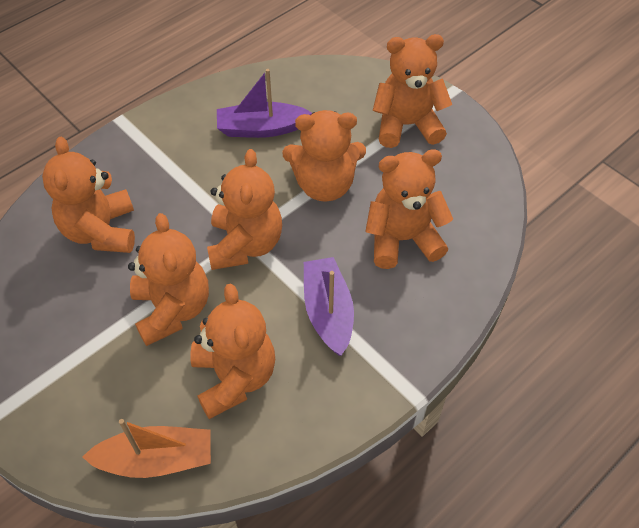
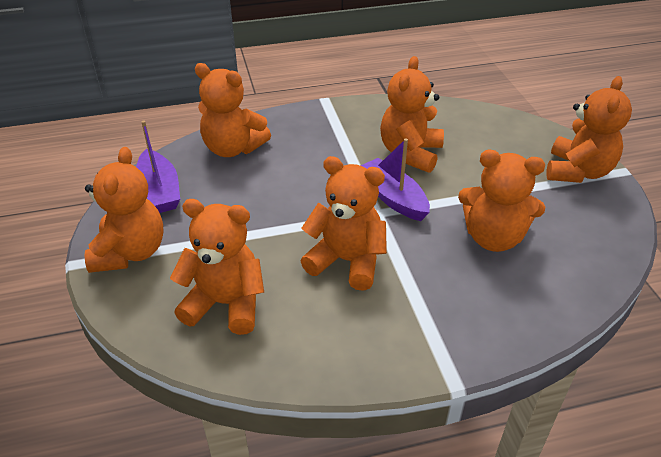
orange boat: [82,419,211,478] = 1 -> none = 0

